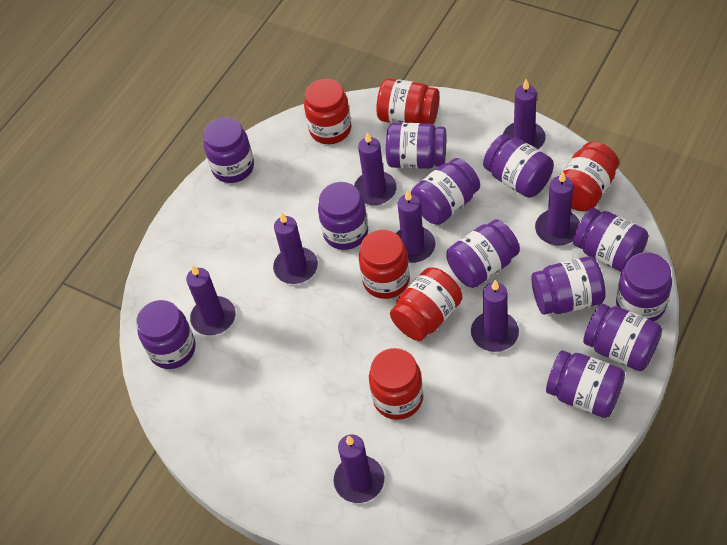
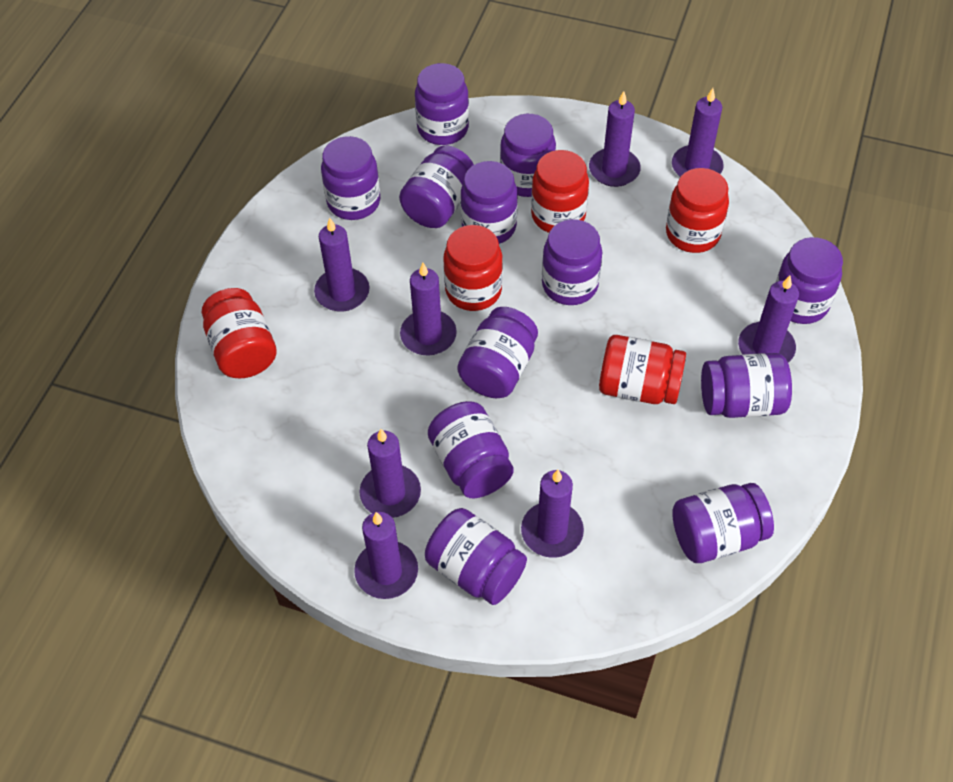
red jar: [304,79,351,144] [359,230,410,299] [369,348,423,420] [376,78,439,124] [390,267,462,341] [561,142,619,211] = 6 -> [202,288,277,379] [444,225,503,311] [531,150,589,233] [599,335,686,404] [666,168,729,253] = 5

